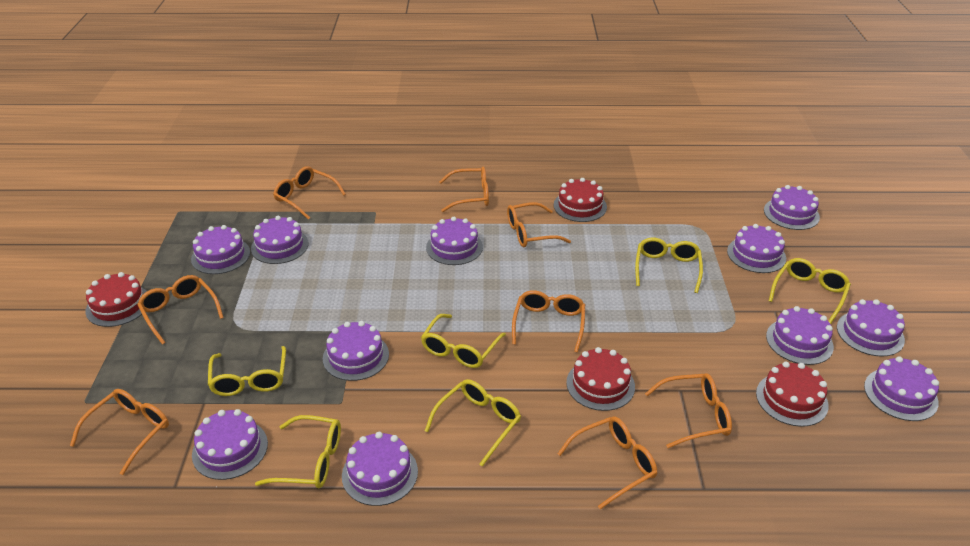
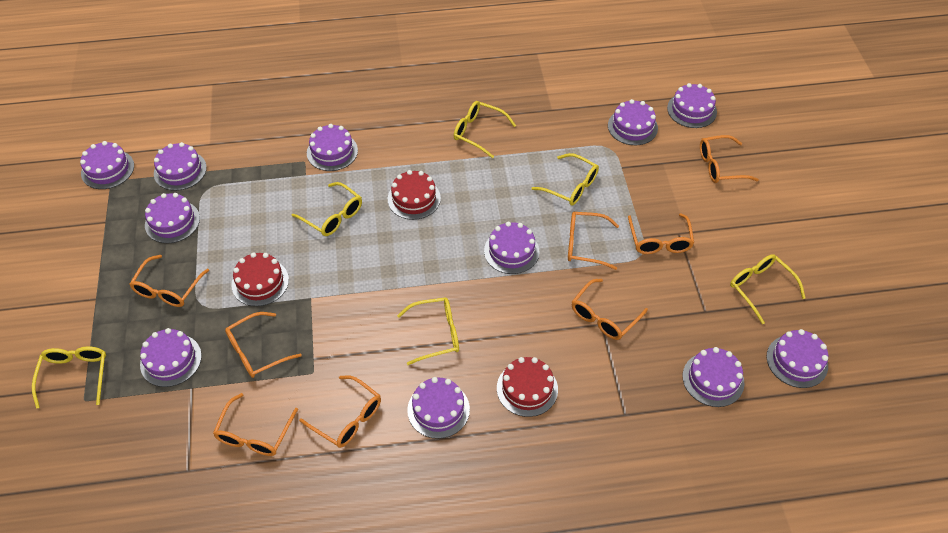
red cake: [86,272,147,327] [554,178,607,222] [566,347,635,411] [756,362,829,427] = 4 -> [231,252,289,306] [388,170,441,220] [497,357,558,417] = 3

